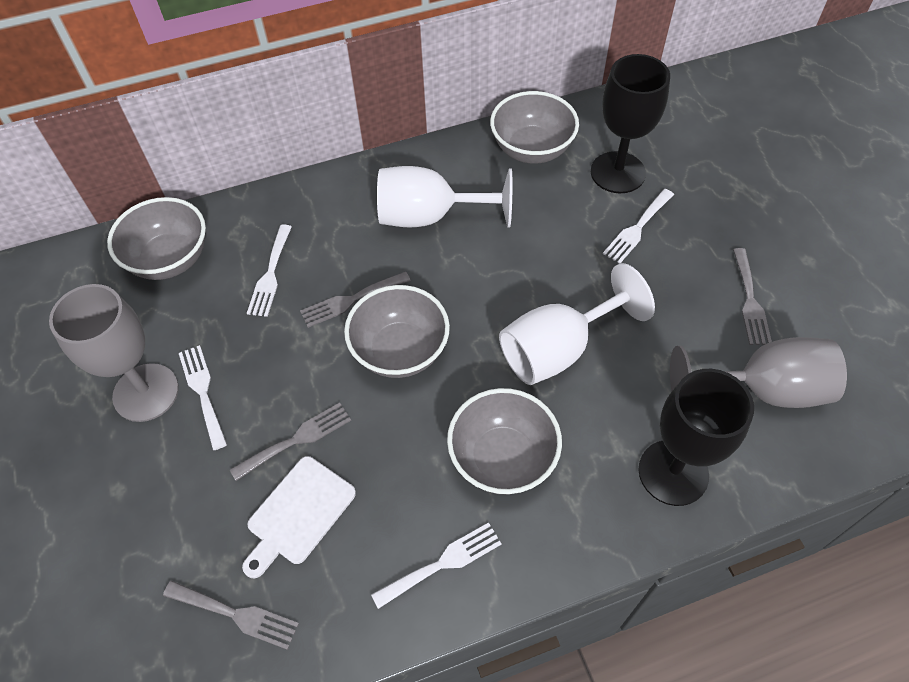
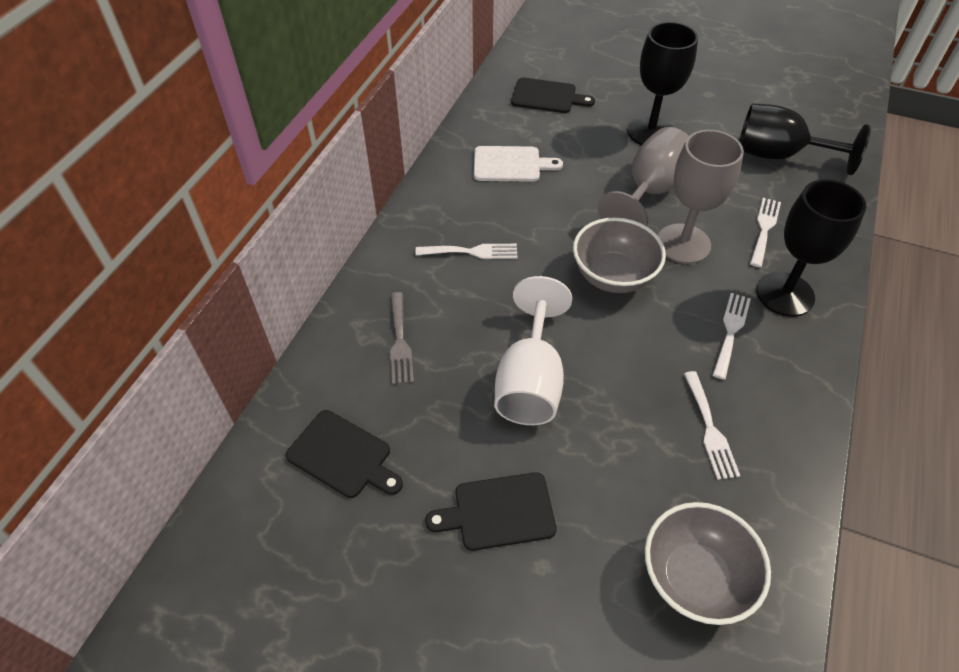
black cutting board: none = 0 -> [286,410,403,498] [425,472,556,551] [511,78,595,113] = 3
black goblet: [591,54,670,193] [639,369,754,506] = 2 -> [628,22,698,145] [739,103,870,175] [756,179,866,317] = 3
grey bowl: [107,197,206,280] [344,285,450,378] [447,388,562,494] [490,91,579,164] = 4 -> [573,217,666,293] [645,502,771,625] = 2
grey fork: [163,581,299,650] [230,403,351,481] [300,272,411,328] [733,248,772,345] = 4 -> [390,292,414,384] = 1
white goblet: [377,166,512,228] [499,263,655,385] = 2 -> [494,276,572,425] = 1

